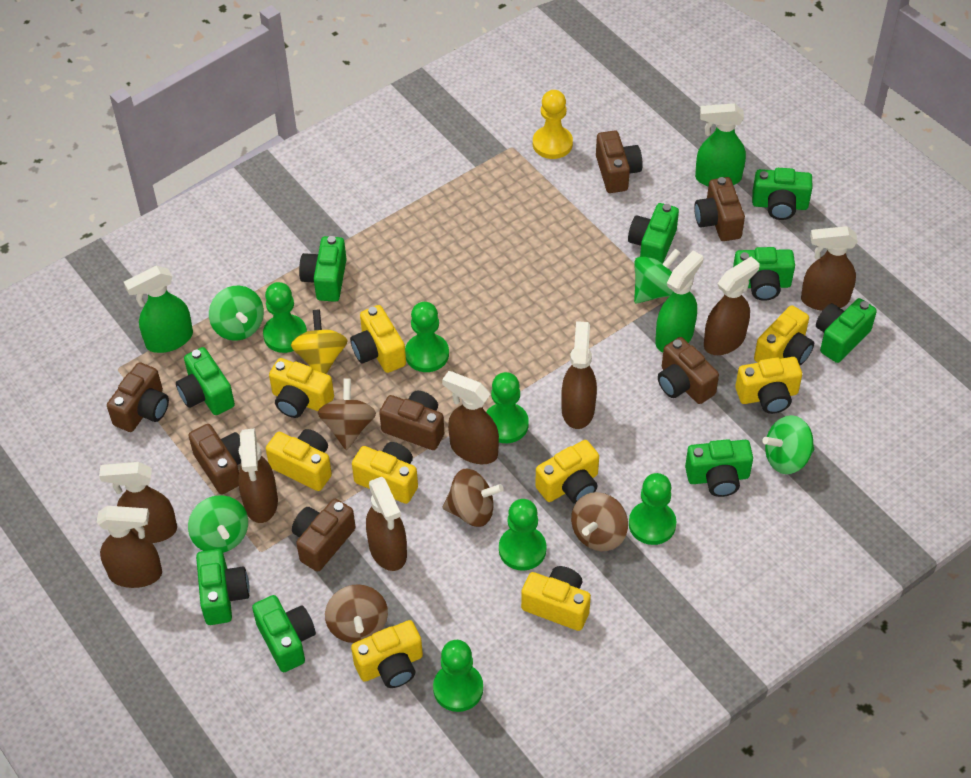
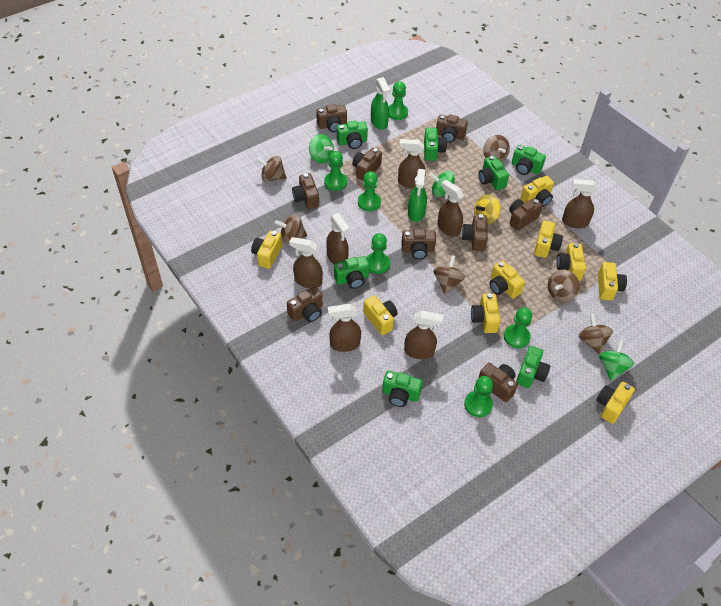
brown camera: [107,362,169,432] [188,424,241,494] [292,499,356,572] [379,391,444,450] [596,130,643,193] [658,337,719,404] [694,177,745,241] = 7 -> [287,286,322,322] [292,173,319,209] [317,104,347,132] [352,148,382,181] [401,229,436,259] [436,114,468,143] [462,214,488,251] [479,363,518,402] [509,198,543,231] = 9
brown spinning top: [318,379,376,450] [325,584,388,643] [443,469,504,527] [571,492,628,551] = 4 -> [256,156,287,181] [274,214,307,243] [434,255,465,294] [483,135,510,162] [548,270,579,302] [578,313,613,354] = 6
brown spray bottle: [96,506,162,588] [99,462,177,543] [238,428,278,523] [366,477,407,571] [442,371,499,464] [561,321,597,429] [704,257,760,355] [801,226,858,311] = 8 -> [289,237,323,288] [326,213,350,264] [328,304,361,352] [398,139,426,189] [404,311,443,359] [438,180,464,237] [562,179,598,228] = 7
green camera: [176,347,235,415] [196,549,250,625] [252,595,316,672] [299,236,347,302] [628,203,679,263] [685,439,753,497] [733,247,795,301] [752,168,812,220] [816,298,877,363] = 9 -> [334,256,370,289] [337,121,368,149] [382,371,422,407] [424,128,447,161] [478,156,509,190] [512,145,546,175] [516,346,550,388] = 7
green spinning top: [188,495,248,553] [209,286,264,341] [634,249,680,303] [763,415,814,474] = 4 -> [309,134,334,164] [429,171,455,197] [599,339,634,381] = 3
green spray bottle: [124,266,193,353] [655,251,703,352] [695,103,746,186] = 3 -> [371,77,390,130] [408,169,427,222] = 2
yellow pawn: [533,90,573,159] = 1 -> none = 0

